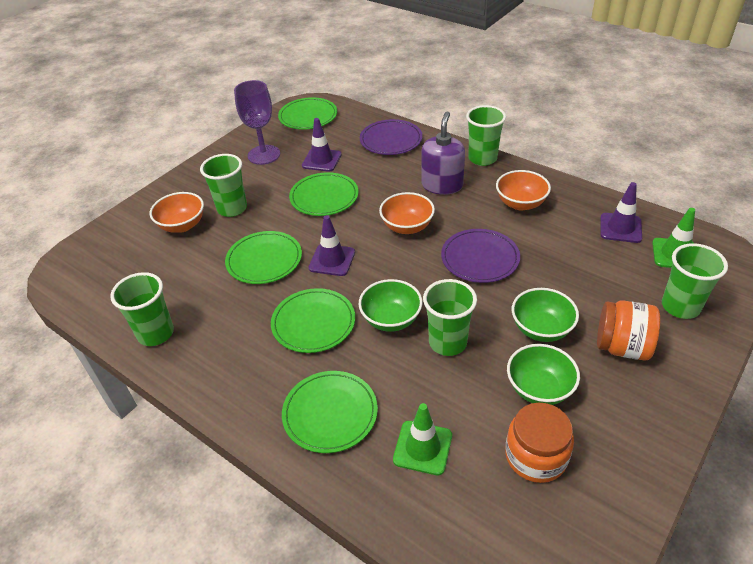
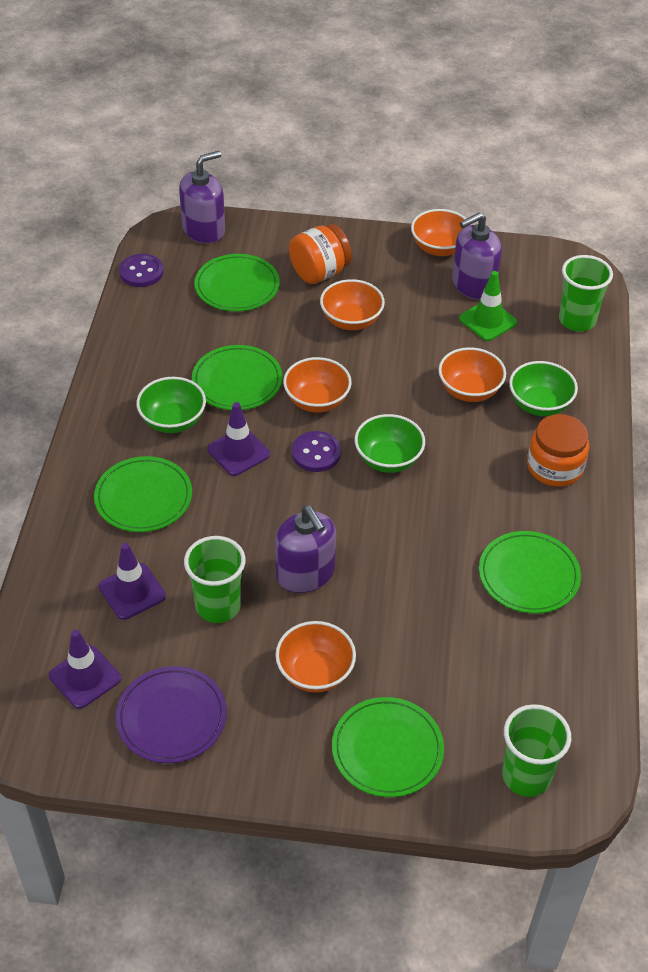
green cup: [110,272,174,346] [200,154,247,217] [423,279,477,356] [466,105,506,166] [662,243,728,319] = 5 -> [184,536,246,623] [502,704,571,797] [559,255,613,332] = 3
green traffic cone: [393,403,452,475] [652,208,695,268] = 2 -> [459,271,517,341] = 1
orange bowl: [150,192,204,233] [379,192,435,234] [496,170,551,210] = 3 -> [275,621,356,693] [283,357,352,413] [320,279,385,330] [411,209,470,256] [438,347,506,402] = 5
purple button: none = 0 -> [119,254,163,287] [292,431,341,472] = 2
purple goblet: [234,80,280,165] = 1 -> none = 0
purple plate: [360,119,423,155] [441,229,520,283] = 2 -> [116,666,227,763] = 1
purple soap dispenser: [421,111,465,195] = 1 -> [179,151,225,244] [275,506,336,593] [452,212,502,300] = 3

